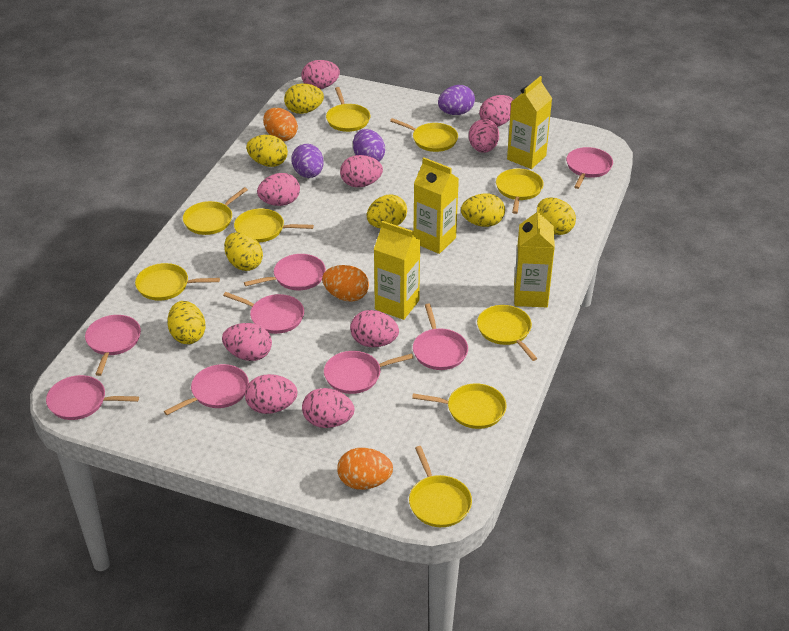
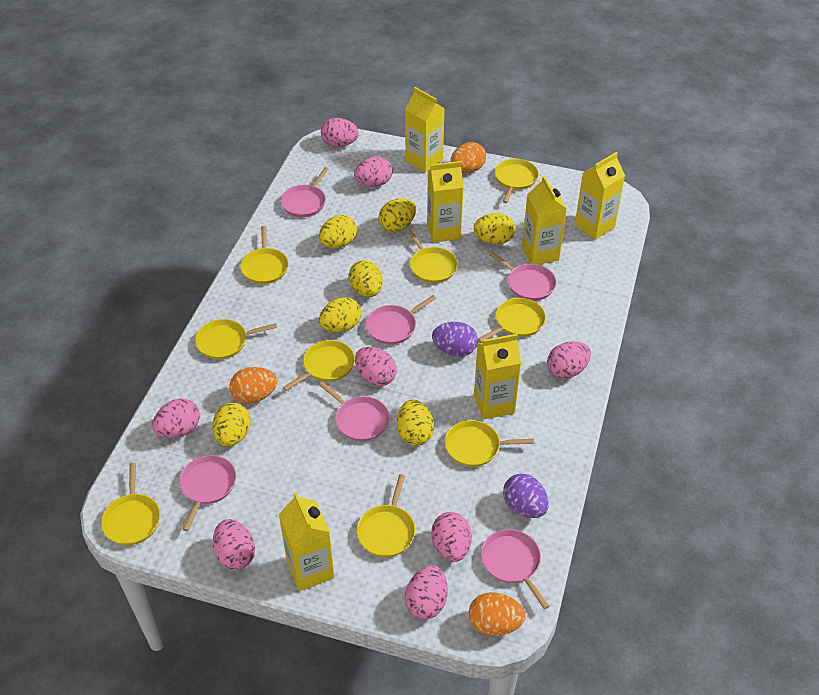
pink egg: [222,323,272,361] [245,374,298,414] [257,173,300,206] [301,60,340,89] [302,388,354,428] [340,155,383,187] [350,310,399,347] [469,119,499,153] [479,95,514,127] = 9 -> [153,399,200,438] [213,519,255,570] [321,118,359,147] [354,156,393,187] [355,347,397,386] [405,566,448,620] [431,512,472,562] [547,341,591,379] = 8
pink pan: [46,375,139,420] [85,315,141,376] [164,364,249,415] [223,292,304,334] [244,254,326,290] [324,351,413,394] [413,304,468,370] [566,147,613,189] = 8 -> [179,455,236,531] [281,167,329,217] [319,382,390,441] [366,295,436,345] [481,529,549,609] [489,252,556,301] = 6
purple egg: [291,144,324,178] [353,129,385,161] [438,85,475,115] = 3 -> [432,322,478,357] [503,474,549,518] = 2
yellow carton: [374,221,421,320] [413,157,459,254] [507,76,552,169] [514,207,555,307] = 4 -> [279,492,334,591] [405,87,445,173] [427,161,464,243] [474,334,521,420] [522,176,567,265] [575,152,625,240] = 6

